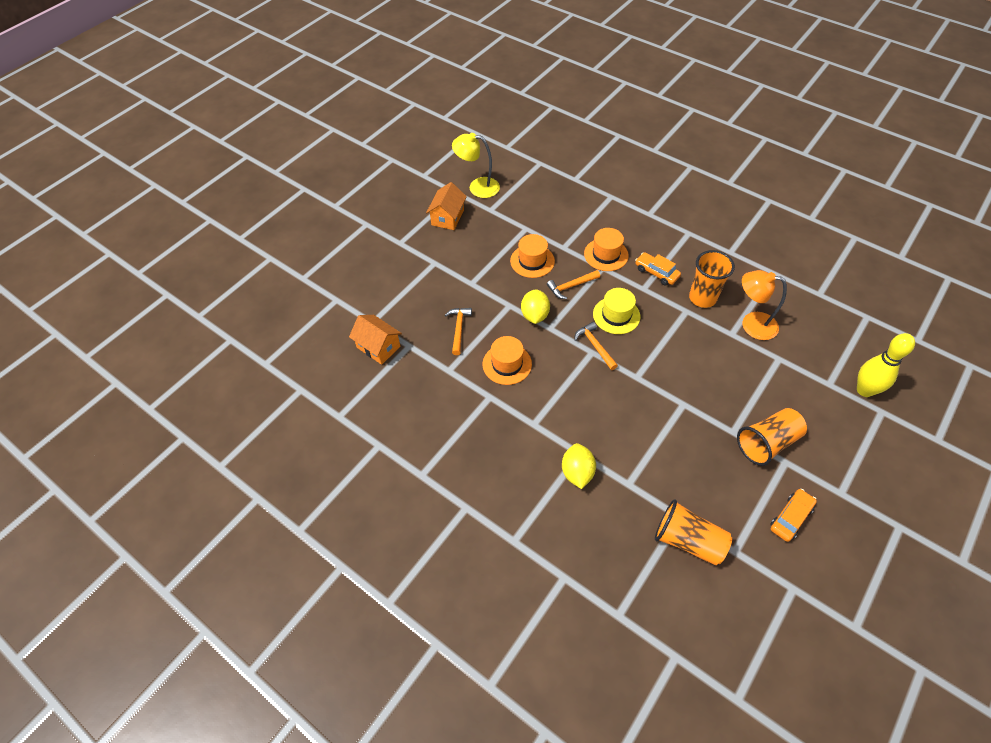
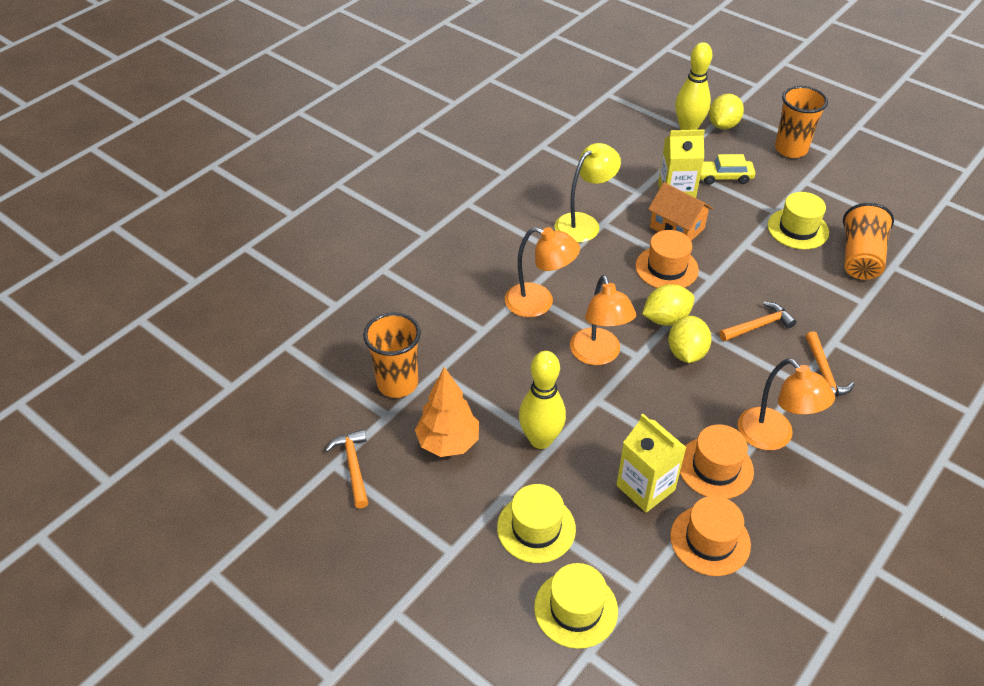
orange car: [635,252,681,285] [770,489,817,542] = 2 -> none = 0
orange house: [349,315,402,365] [426,182,467,230] = 2 -> [648,182,713,241] = 1
orange lamp: [742,270,787,340] = 1 -> [505,227,580,317] [570,275,636,365] [738,358,835,450] = 3
orange tree: none = 0 -> [415,367,479,457] = 1
yellow bowling pin: [857,333,915,397] = 1 -> [519,351,566,449] [675,42,712,130] = 2
yellow car: none = 0 -> [700,154,755,185] = 1
yellow carton: none = 0 -> [616,414,687,513] [658,129,705,198] = 2
yellow hat: [593,288,641,334] = 1 -> [497,484,576,563] [534,563,618,649] [768,192,829,249] = 3
yellow lemon: [521,289,550,324] [562,443,596,489] = 2 -> [642,284,695,326] [668,316,712,363] [709,94,744,130] = 3

